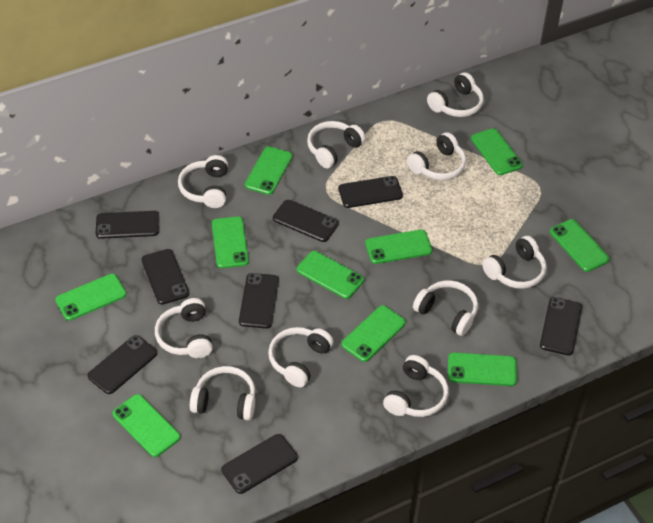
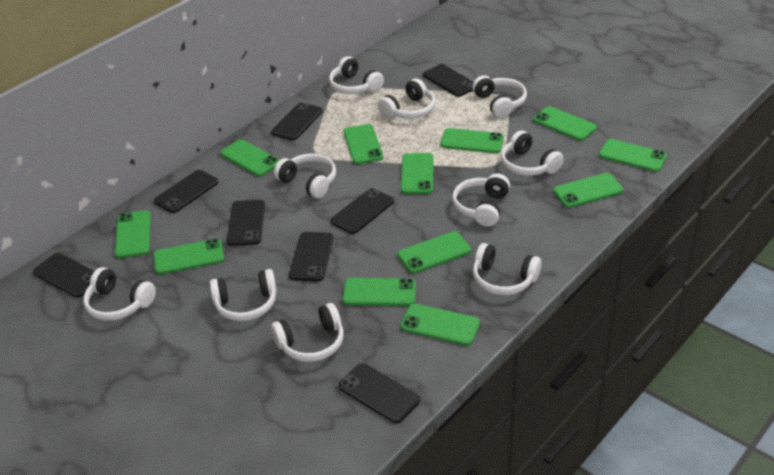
green phone: [55,274,126,321] [112,394,180,457] [212,216,249,268] [245,146,292,195] [297,251,364,299] [342,305,406,362] [365,230,432,264] [448,352,517,386] [471,128,523,175] [550,219,610,272] = 10 -> [115,210,151,258] [153,239,224,274] [220,139,279,176] [342,278,416,306] [344,124,383,164] [398,231,471,273] [400,304,480,346] [401,153,434,194] [440,128,504,153] [533,106,597,141] [553,173,623,208] [599,139,667,172] = 12

